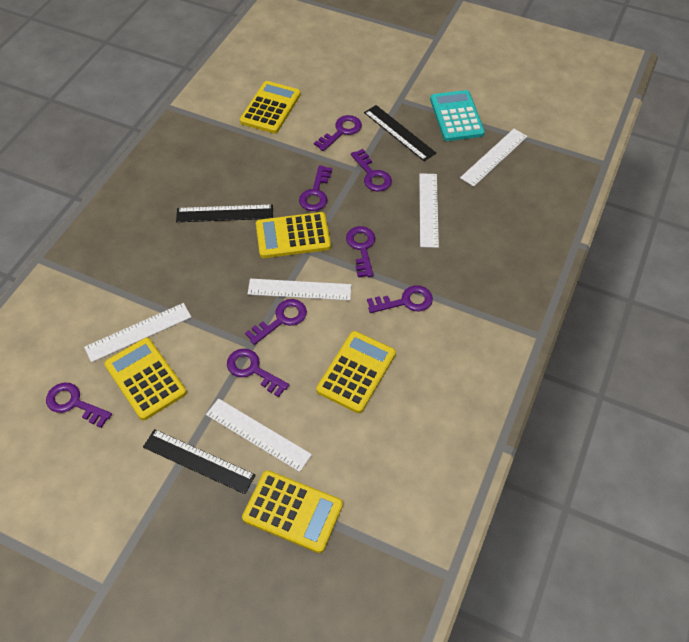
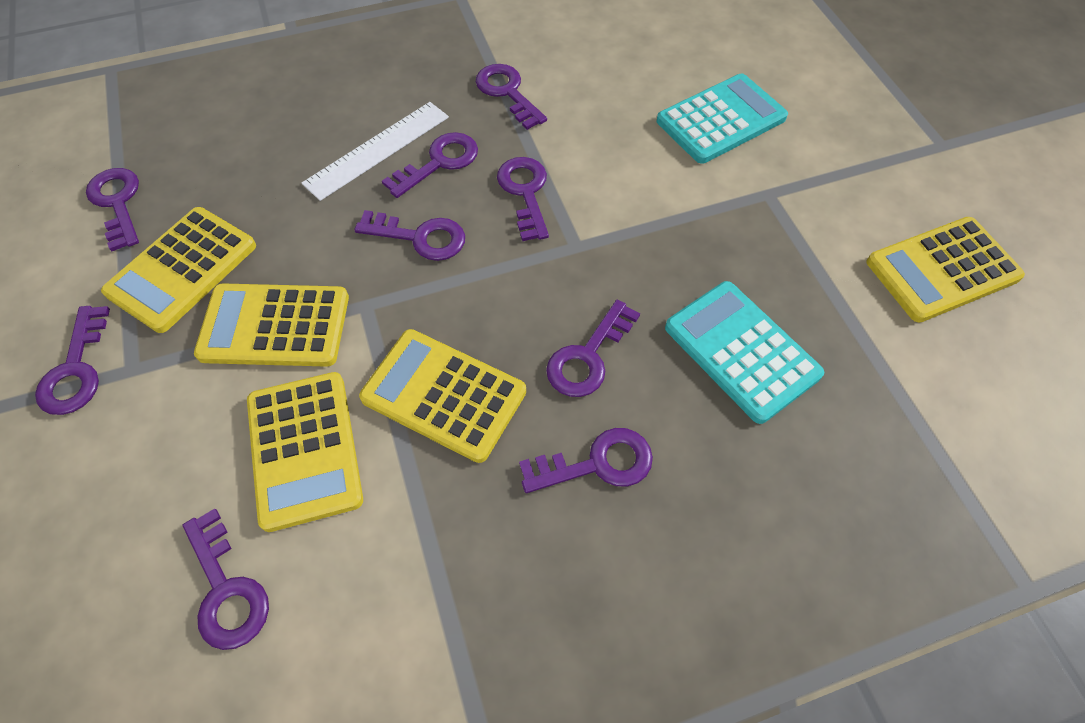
black ruler: [143,429,256,494] [176,204,273,222] [364,105,436,161] = 3 -> none = 0
purple key: [46,383,112,428] [227,349,289,397] [245,299,307,345] [299,165,332,211] [314,115,362,151] [346,226,375,277] [351,149,392,192] [367,285,433,313] = 8 -> [35,306,110,415] [86,168,139,251] [183,508,269,650] [355,210,465,261] [382,132,478,198] [476,64,547,130] [497,157,549,241] [519,428,653,493] [546,300,640,397] = 9
turquoise calculator: [430,90,485,141] = 1 -> [657,73,788,164] [665,281,824,424] = 2
white ruler: [84,303,191,362] [206,399,312,472] [248,279,352,301] [419,173,439,248] [460,129,528,187] = 5 -> [302,102,449,201] = 1

